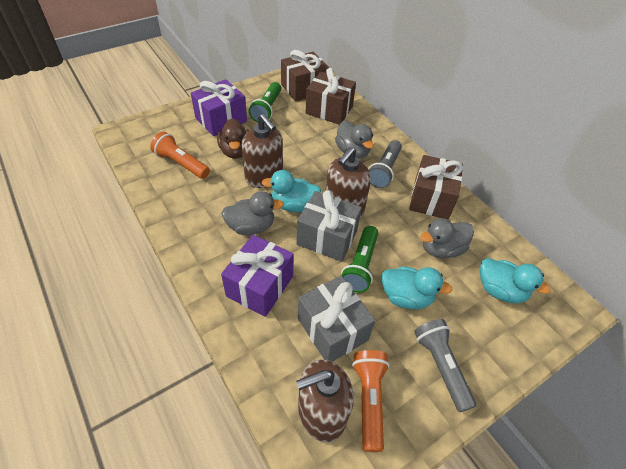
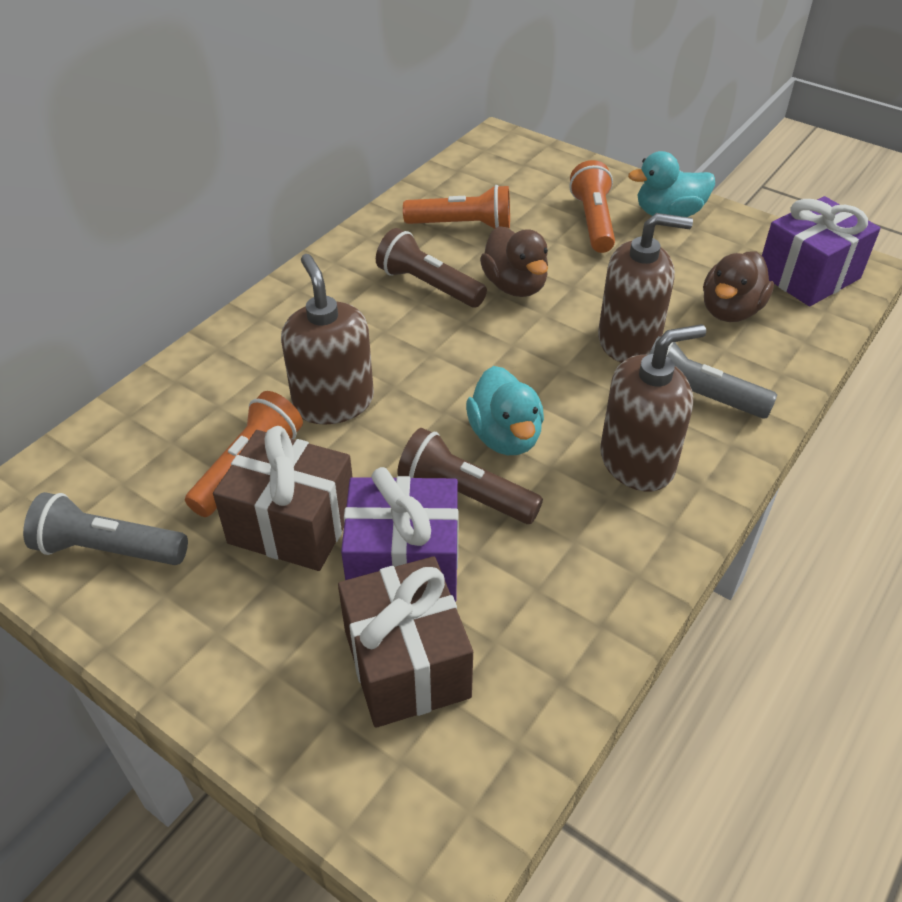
brown duck: [217,118,249,159] = 1 -> [480,226,548,297] [703,251,774,322] = 2
brown flashlight: none = 0 -> [376,228,487,308] [397,428,543,524] = 2
brown gift: [281,50,329,102] [305,68,356,125] [409,155,463,220] = 3 -> [213,426,353,571] [338,556,473,728] = 2
green flashlight: [249,82,281,123] [341,226,378,293] = 2 -> none = 0
grey duck: [221,191,284,235] [335,121,374,159] [420,219,474,258] = 3 -> none = 0
grey gift: [296,190,362,262] [298,276,375,362] = 2 -> none = 0
orange flashlight: [150,132,210,179] [352,350,389,452] = 2 -> [185,391,303,517] [403,185,510,229] [570,160,615,253] = 3
turquoise duck: [262,170,321,212] [382,267,452,309] [480,258,551,303] = 3 -> [466,366,544,455] [628,151,715,217] = 2

